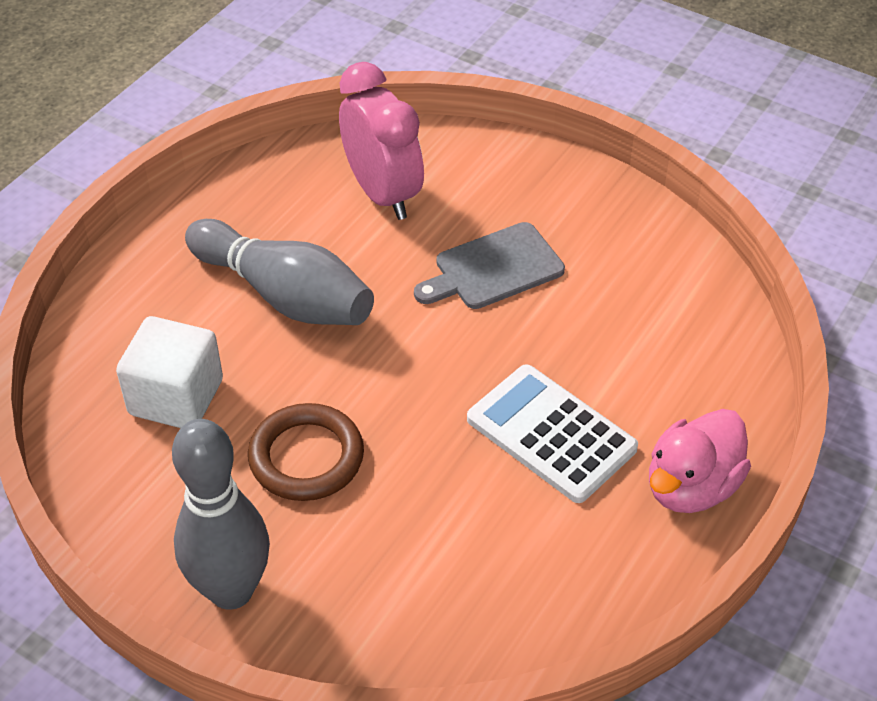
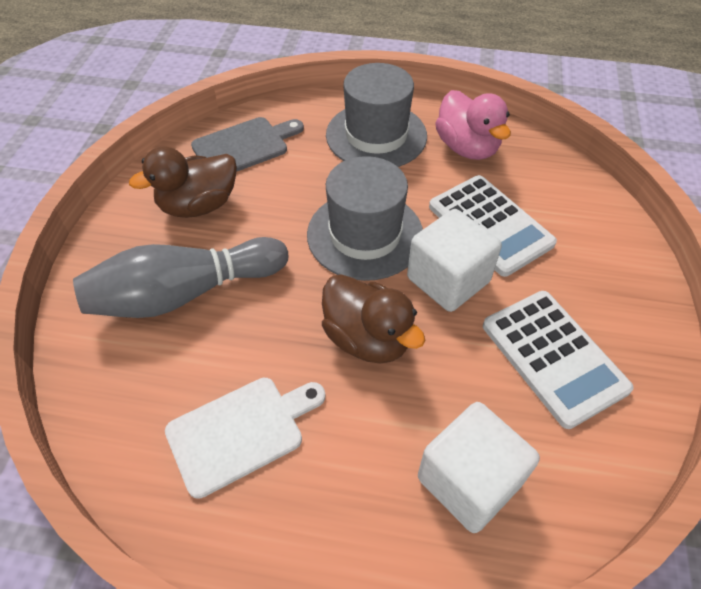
brown duck: none = 0 -> [129,146,237,218] [322,274,425,364] = 2
brown ring: [248,403,364,501] = 1 -> none = 0
grey bowling pin: [172,419,270,610] [185,219,374,325] = 2 -> [73,237,288,318] = 1
grey hat: none = 0 -> [307,156,423,281] [326,63,427,167] = 2
pink clock: [339,62,424,220] = 1 -> none = 0
white calculator: [467,364,638,503] = 1 -> [429,175,557,277] [483,291,634,429] = 2
white cube: [116,316,223,428] = 1 -> [407,209,502,312] [418,402,540,533] = 2
white cutting board: none = 0 -> [165,378,326,499] = 1

